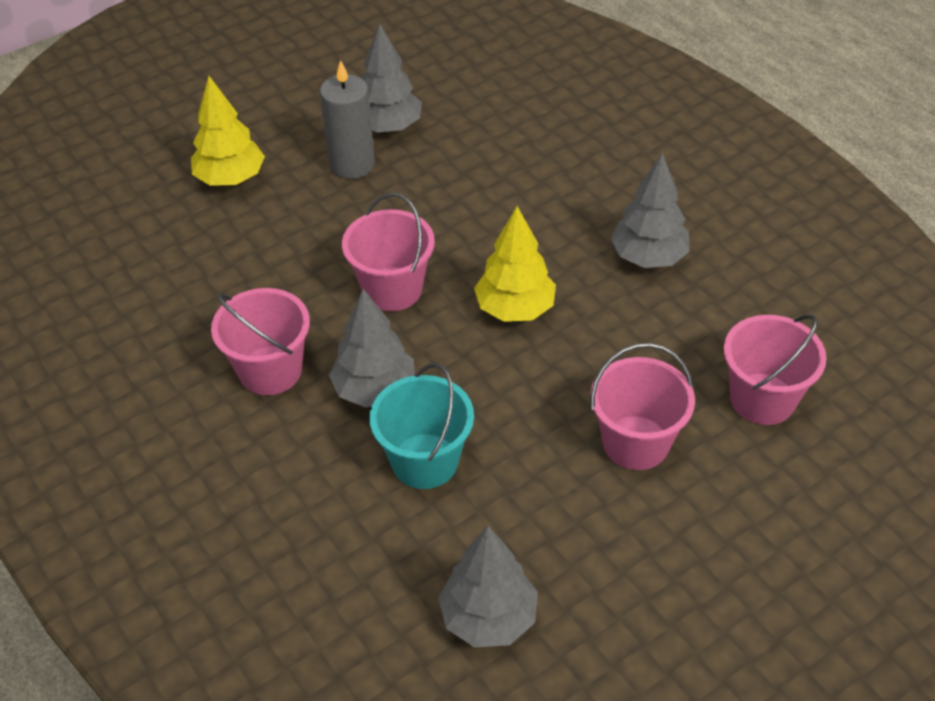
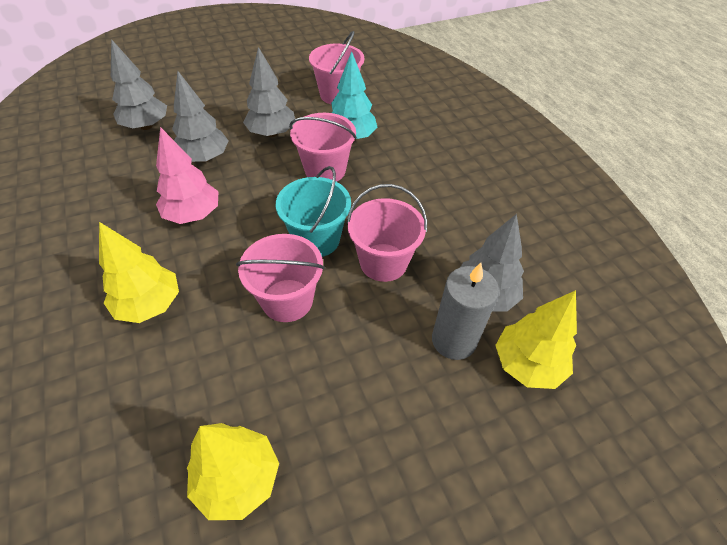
pink tree: none = 0 -> [156,127,219,224] = 1
turquoise tree: none = 0 -> [331,51,378,141] = 1
yellow tree: [191,76,265,186] [474,206,556,322] = 2 -> [99,222,179,323] [187,423,279,520] [495,290,577,389] = 3

